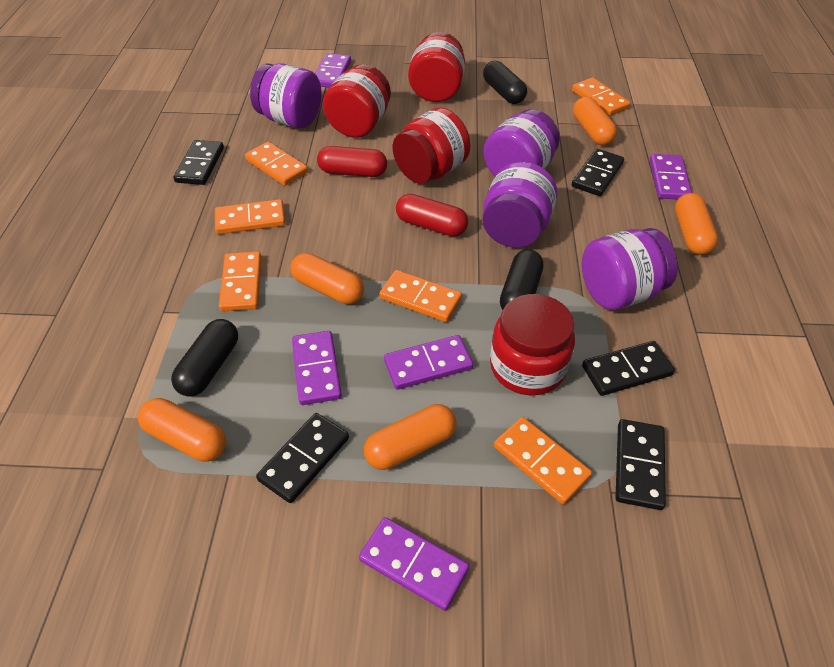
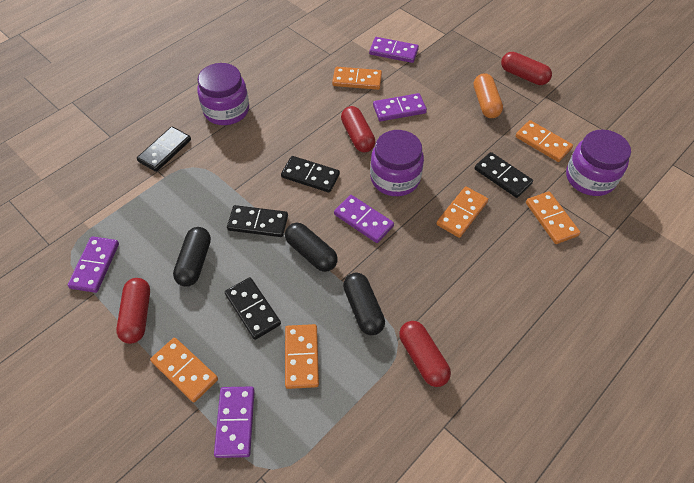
orange capsule: [138,398,226,462] [291,253,364,304] [364,404,457,470] [573,97,617,145] [675,193,718,255] = 5 -> [474,73,503,118] = 1
purple jar: [250,63,322,129] [482,162,557,248] [483,109,560,176] [582,228,678,310] = 4 -> [197,63,249,125] [370,130,424,196] [566,129,631,196] = 3
red capsule: [317,146,387,177] [396,194,468,236] = 2 -> [116,278,150,344] [341,106,375,152] [399,321,451,387] [501,52,552,85] = 4
red jar: [323,64,391,138] [393,108,470,184] [408,32,465,102] [490,294,575,395] = 4 -> none = 0

